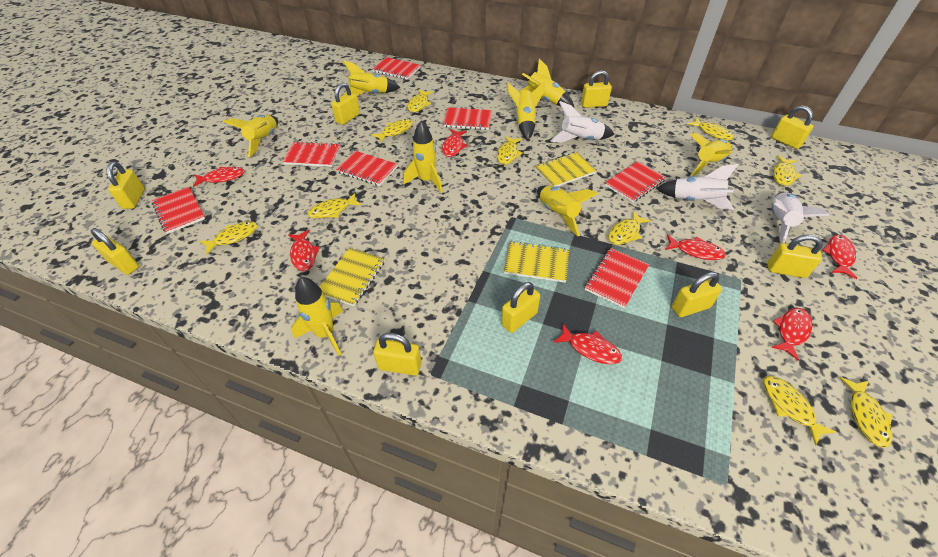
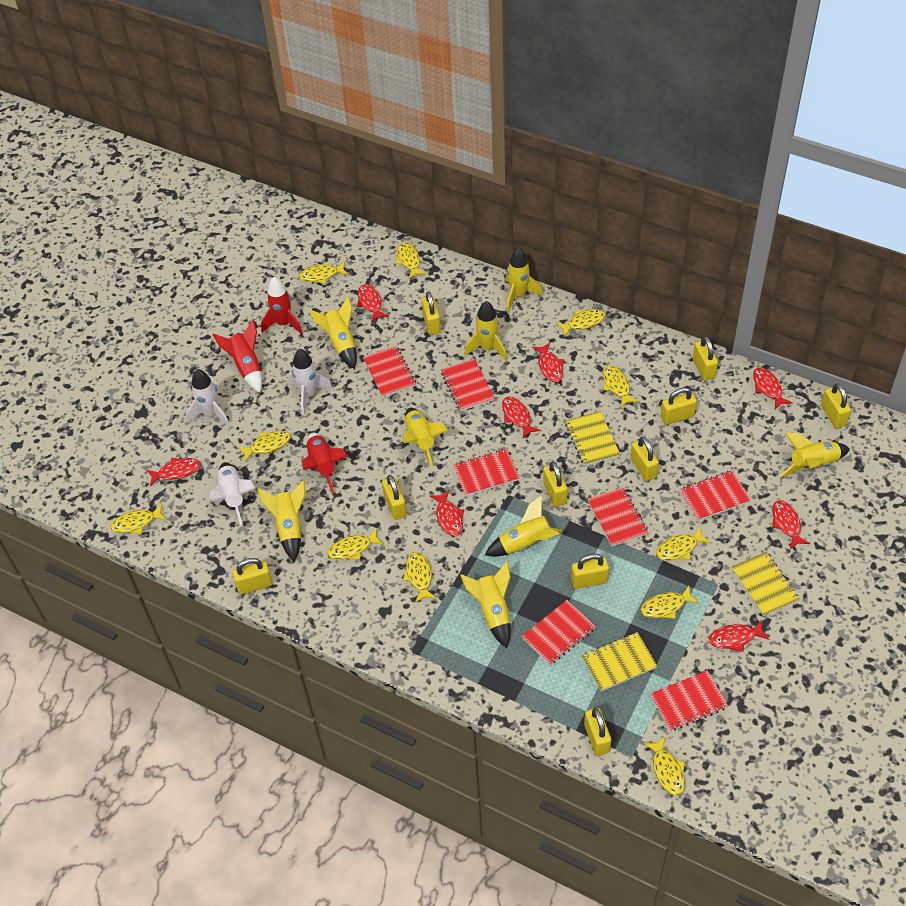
red fish: [193,167,244,187] [288,230,320,271] [442,129,467,157] [553,324,622,364] [665,235,726,260] [771,308,812,361] [822,235,857,279] = 7 -> [147,458,201,486] [357,284,389,322] [430,490,464,536] [502,397,540,438] [532,342,564,382] [709,620,769,652] [753,368,792,409] [772,500,810,549] = 8
red rocket: none = 0 -> [212,319,262,393] [261,277,303,335] [302,433,348,494] = 3
yellow fish: [200,221,258,254] [308,193,362,218] [371,119,413,143] [408,89,433,112] [497,136,523,165] [608,211,651,245] [687,117,734,140] [763,376,836,445] [773,155,802,186] [840,377,893,448] = 10 -> [111,504,166,534] [238,431,291,462] [299,262,348,284] [327,528,384,560] [395,242,426,279] [403,552,436,603] [556,309,605,337] [603,366,639,408] [641,586,699,619] [643,737,685,796] [656,526,711,560] = 11
yellow padlock: [91,228,139,275] [107,162,145,209] [331,83,360,125] [373,333,421,376] [501,282,540,333] [581,70,612,108] [672,272,722,317] [767,234,823,278] [771,105,814,149] = 9 -> [232,558,273,594] [382,475,407,520] [422,291,441,335] [543,462,568,507] [571,554,609,589] [584,708,611,756] [630,437,659,481] [660,387,697,425] [693,336,718,381] [821,383,851,428] = 10

